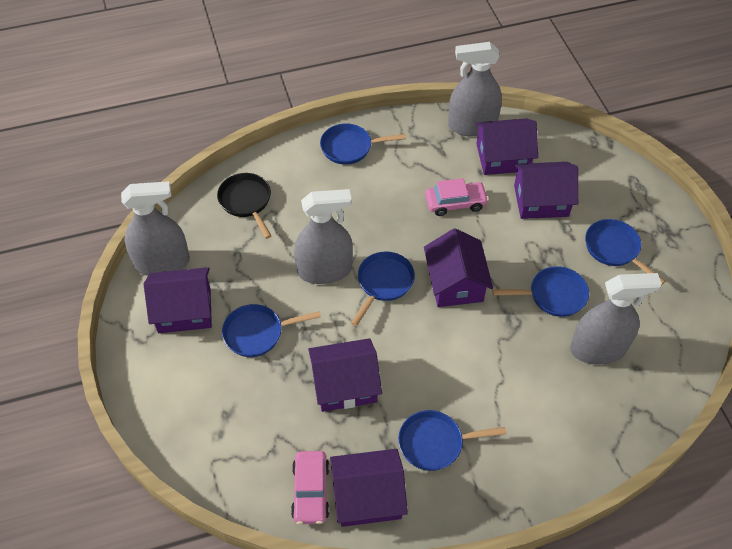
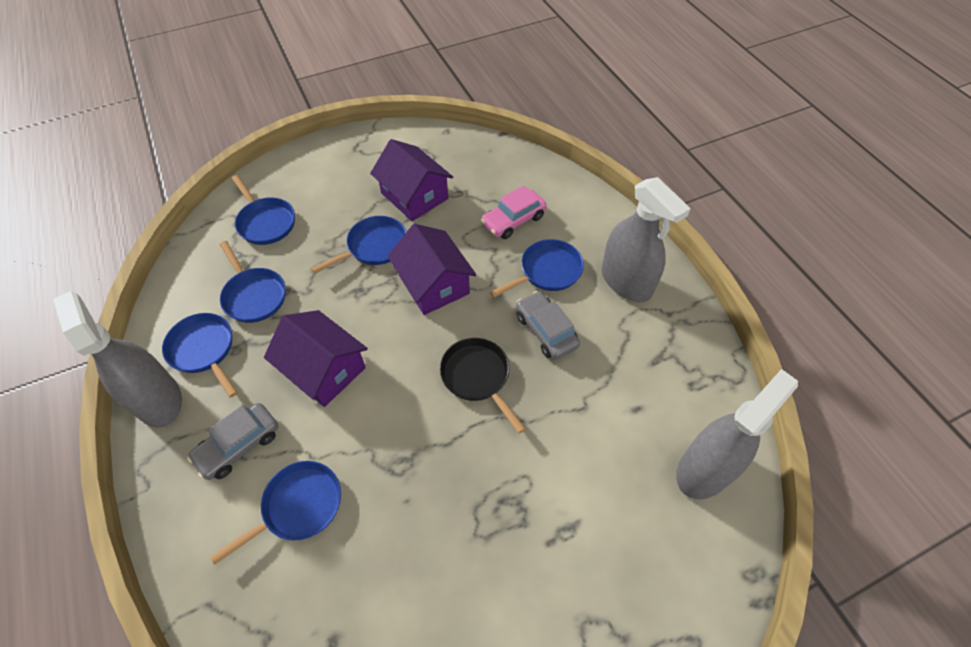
grey car: none = 0 -> [187,403,278,480] [516,291,580,360] = 2
grey spray bottle: [121,181,190,276] [294,189,353,284] [448,42,502,136] [570,273,662,365] = 4 -> [53,291,182,428] [601,177,691,302] [676,369,798,499] = 3
pink car: [291,451,330,524] [425,178,489,216] = 2 -> [481,185,547,239] = 1
purple house: [144,267,212,333] [308,338,382,412] [330,449,408,527] [424,228,493,307] [475,118,538,175] [514,162,578,219] = 6 -> [264,310,368,407] [370,139,453,221] [387,224,476,315] = 3

